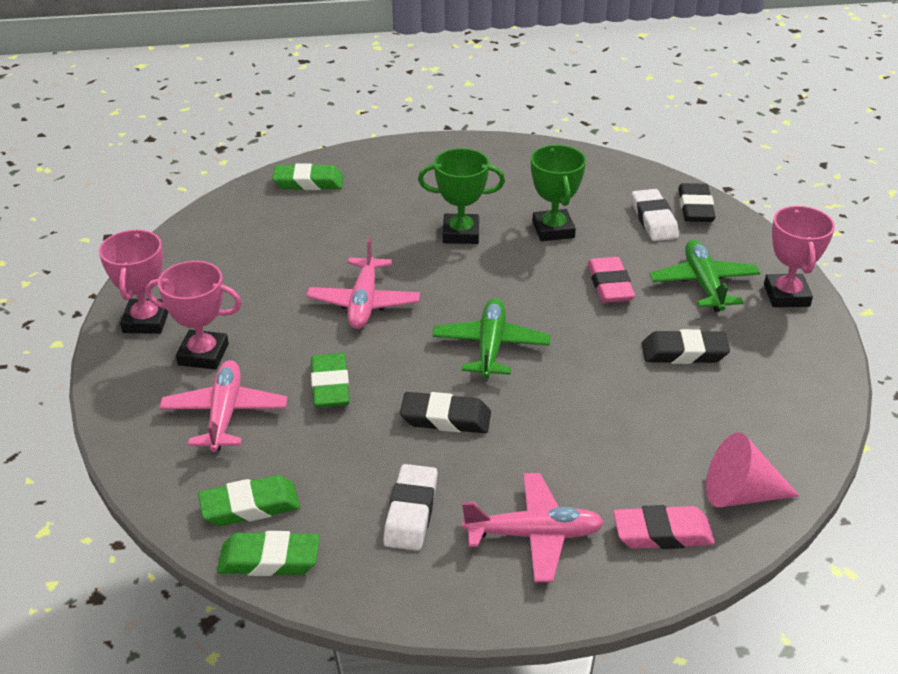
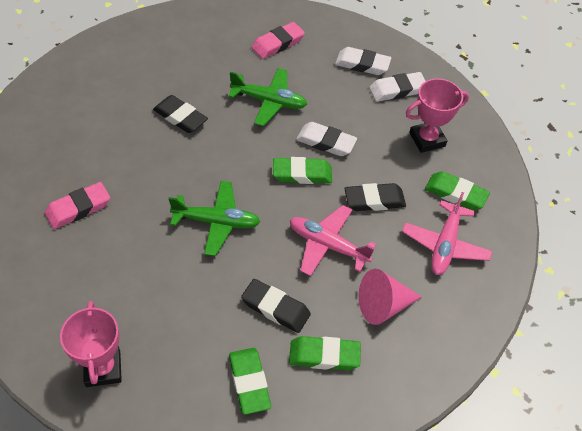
green trophy: [418,148,505,244] [531,145,586,241] = 2 -> none = 0
pink plane: [159,360,287,452] [307,238,420,329] [462,473,604,582] = 3 -> [290,205,376,276] [402,192,492,275] = 2
pink trophy: [99,230,168,334] [145,261,242,369] [764,206,835,307] = 3 -> [60,301,122,387] [406,78,469,153] = 2
white eraser: [383,464,438,551] [632,189,679,241] = 2 -> [296,122,357,156] [335,47,391,75] [369,72,425,102] = 3

